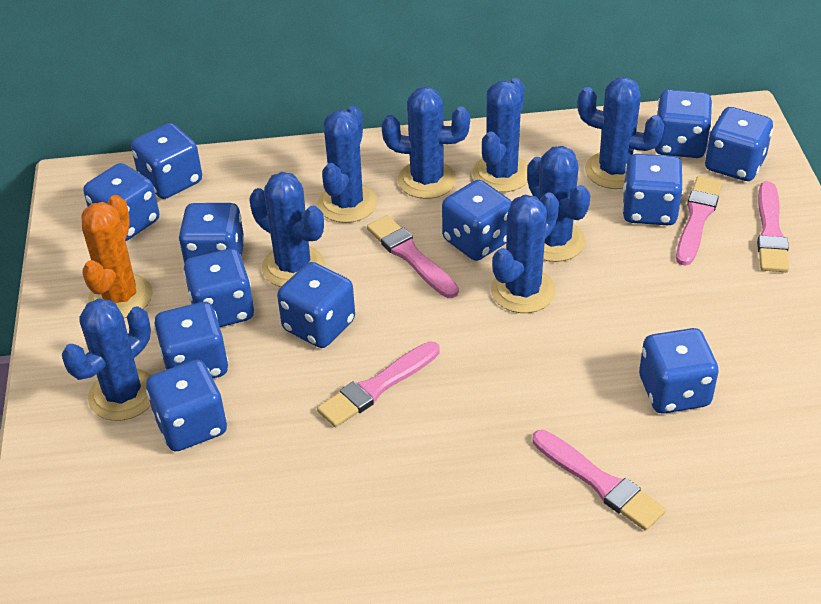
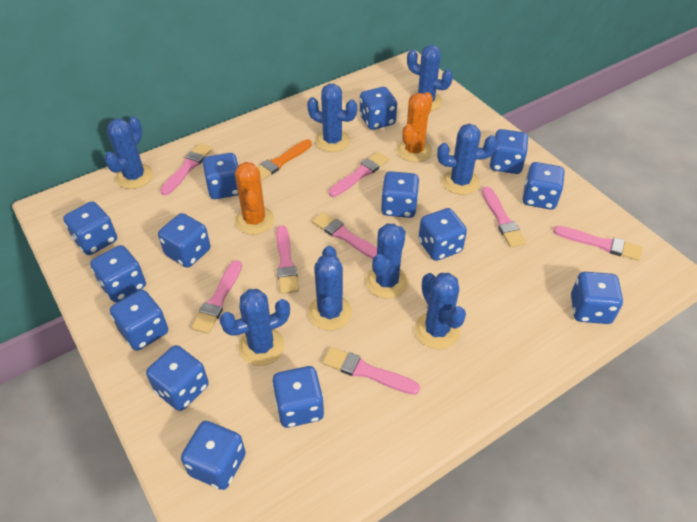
blue dice: [83,163,159,241] [131,123,202,199] [146,360,227,452] [154,302,228,378] [178,203,245,264] [183,249,254,327] [277,262,355,348] [442,180,512,261] [622,154,683,225] [639,328,719,414] [655,89,713,158] [705,107,773,181] = 12 -> [63,201,117,255] [90,245,146,302] [110,290,168,351] [146,345,209,411] [158,213,211,268] [181,421,246,490] [202,153,238,199] [272,366,324,428] [360,87,397,130] [381,171,419,218] [418,208,467,261] [489,129,529,174] [523,162,565,210] [571,272,623,324] = 14
orange brush: none = 0 -> [257,139,312,181] = 1
orange cactus: [81,195,153,318] = 1 -> [235,162,274,235] [397,92,433,162] = 2
pink brush: [317,341,440,427] [367,215,459,298] [532,430,666,531] [676,176,723,266] [757,181,789,272] = 5 -> [160,143,212,196] [191,260,242,334] [276,226,299,294] [312,212,377,259] [322,347,420,395] [329,152,389,197] [482,187,526,247] [553,226,642,261] = 8

